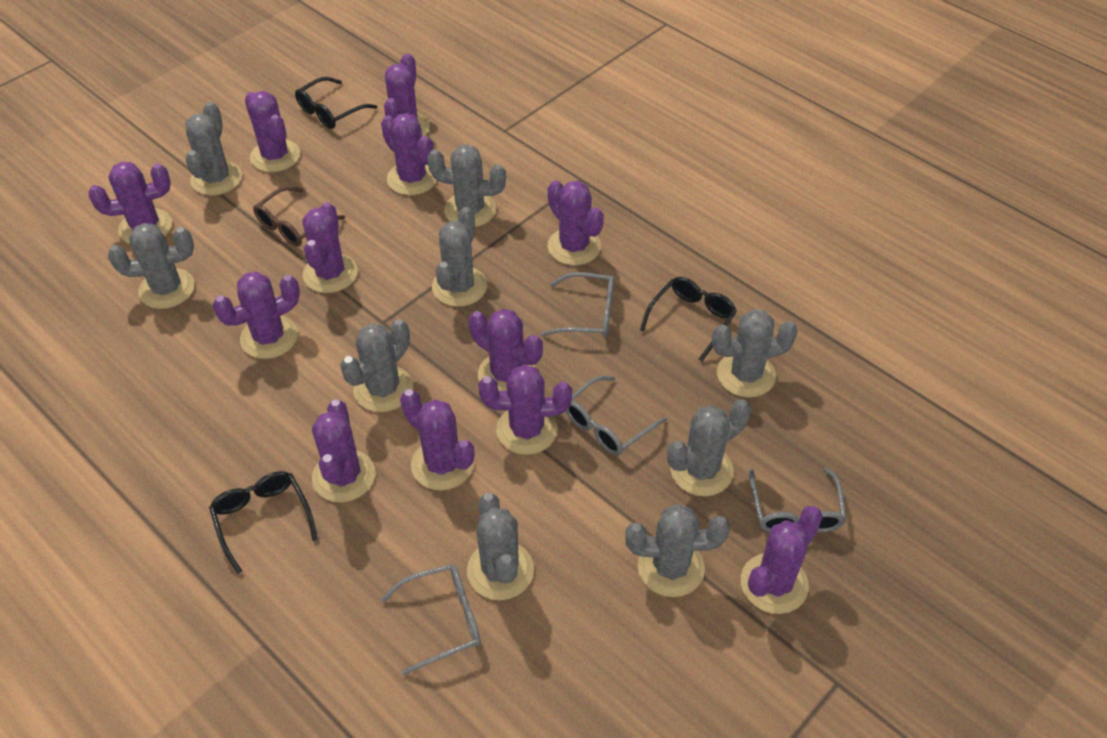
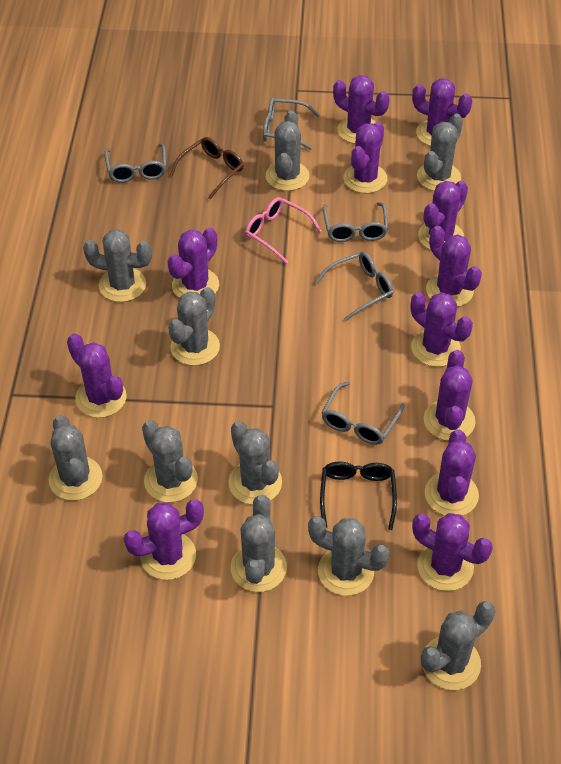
black glasses: [209,471,318,574] [295,77,377,129] [640,277,737,361] = 3 -> [320,461,397,530] = 1
grey cactus: [108,223,195,309] [185,102,242,196] [340,319,413,412] [427,144,506,227] [432,207,487,307] [467,493,534,600] [625,504,730,597] [667,399,751,496] [712,309,798,398] = 9 -> [49,415,103,501] [83,229,152,302] [142,420,198,502] [168,287,220,366] [228,421,282,505] [231,495,287,592] [266,110,309,191] [308,516,390,596] [417,114,463,191] [421,601,495,690] = 10
grey glasses: [381,564,481,675] [541,272,614,337] [566,375,667,455] [749,467,847,532] = 4 -> [104,143,166,183] [263,98,320,150] [315,252,393,321] [322,382,405,445] [323,202,388,242] = 5
pink glasses: none = 0 -> [245,197,321,264] = 1

